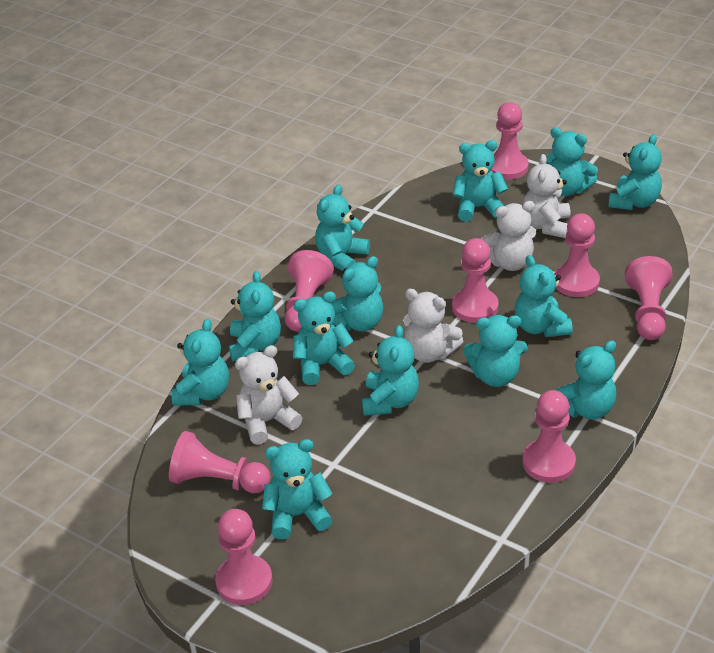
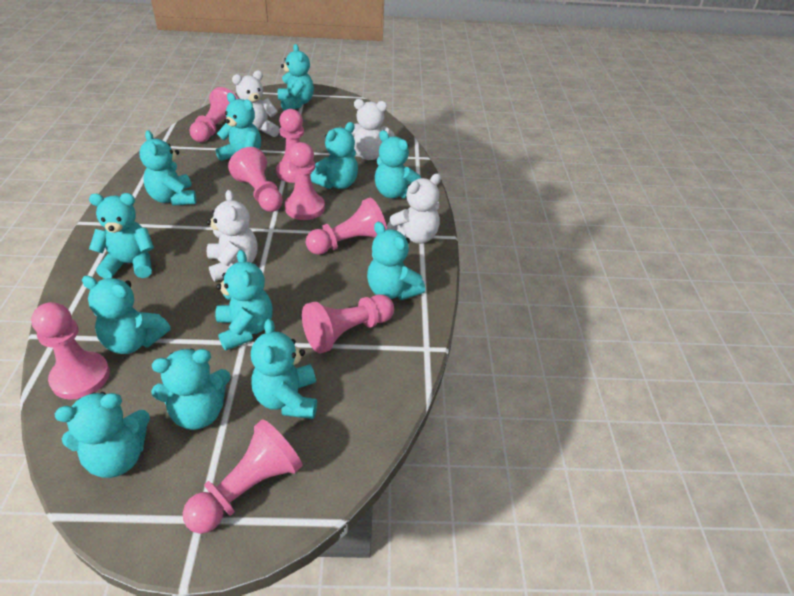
turquoise teddy bear: [172,319,229,406] [229,271,281,361] [262,439,333,539] [293,291,355,385] [315,185,370,271] [331,256,383,332] [362,325,419,416] [453,140,508,222] [463,315,528,387] [515,255,573,337] [547,127,598,196] [556,340,616,420] [609,134,662,210] = 13 -> [55,392,150,478] [82,276,170,354] [89,193,154,279] [139,130,196,206] [151,348,231,430] [215,250,273,351] [216,93,261,161] [251,319,317,419] [278,44,314,111] [310,122,358,189] [367,222,425,300] [375,130,421,199] = 12

